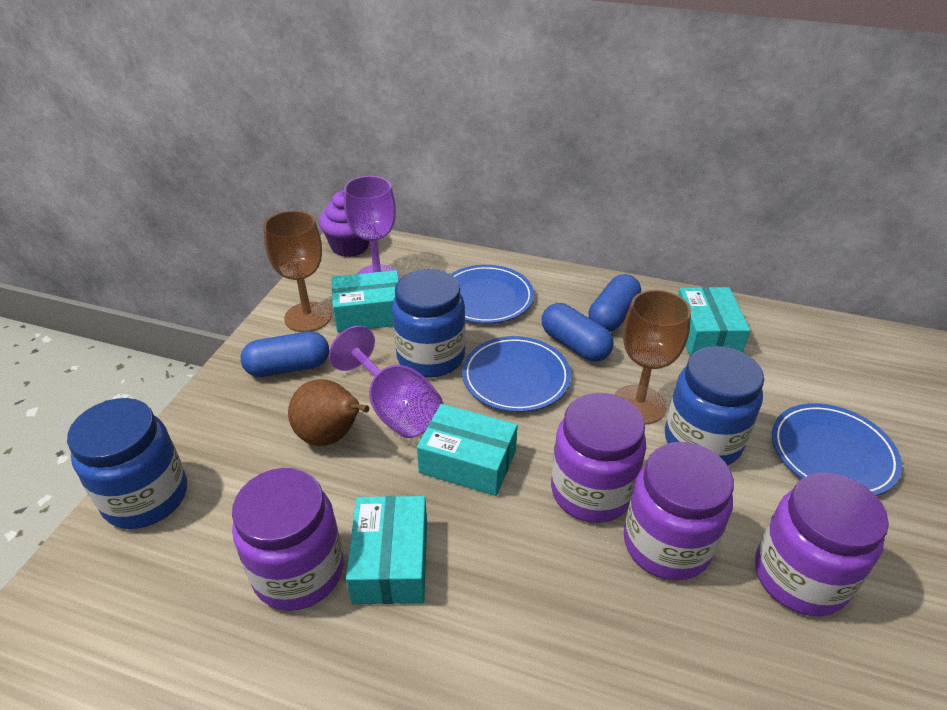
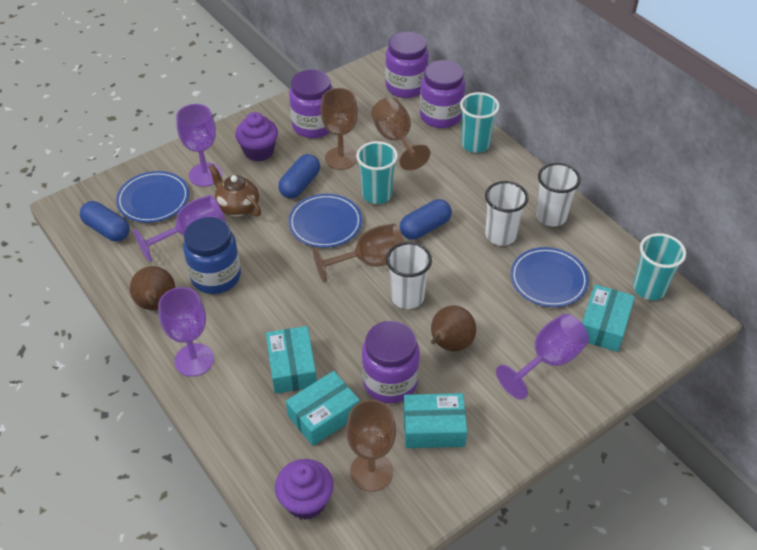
blue jar: [67,398,187,529] [392,269,466,378] [665,346,764,466] = 3 -> [183,217,241,294] = 1
brown goblet: [263,211,331,332] [614,290,691,424] = 2 -> [313,223,404,283] [321,88,358,170] [346,400,396,492] [371,97,430,171] = 4
brown pear: [288,379,369,446] = 1 -> [130,266,175,310] [431,306,476,351] = 2
brown teapot: none = 0 -> [209,164,261,217] = 1
purple cupcake: [319,191,369,257] = 1 -> [235,112,278,162] [275,459,334,520] = 2
purple goblet: [329,326,443,438] [344,176,399,278] = 2 -> [133,195,226,262] [158,287,214,377] [176,104,222,187] [496,314,589,400] = 4
turquoise cup: none = 0 -> [356,141,398,204] [460,92,500,153] [633,233,686,300] = 3
white cup: none = 0 -> [386,242,432,309] [485,181,529,246] [536,163,581,226] = 3

